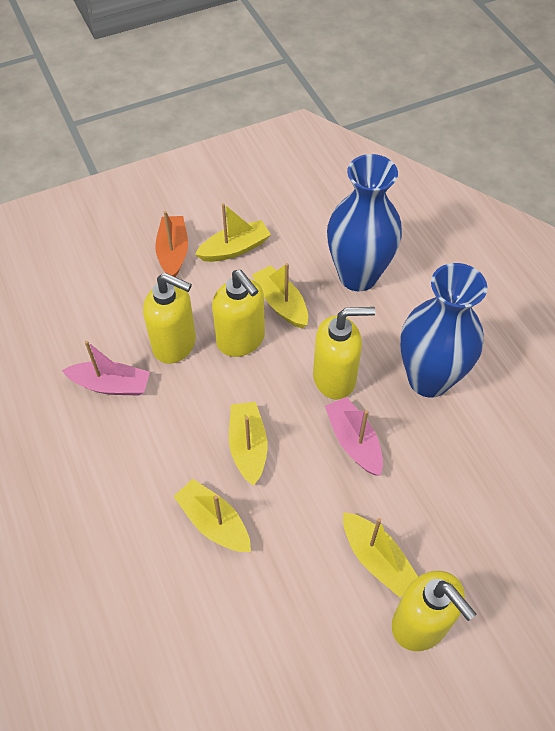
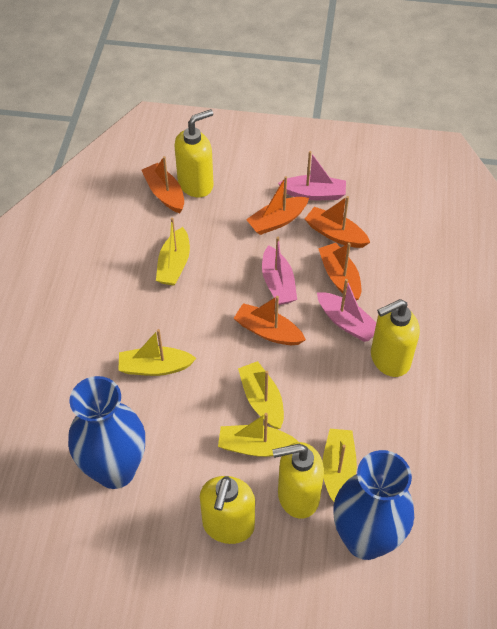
orange boat: [155,211,188,277] = 1 -> [142,156,184,213] [234,296,306,345] [246,176,309,235] [305,196,370,248] [318,243,361,301] = 5
pink boat: [62,341,150,396] [325,397,383,476] = 2 -> [262,237,297,305] [278,151,346,200] [317,279,376,342] = 3

